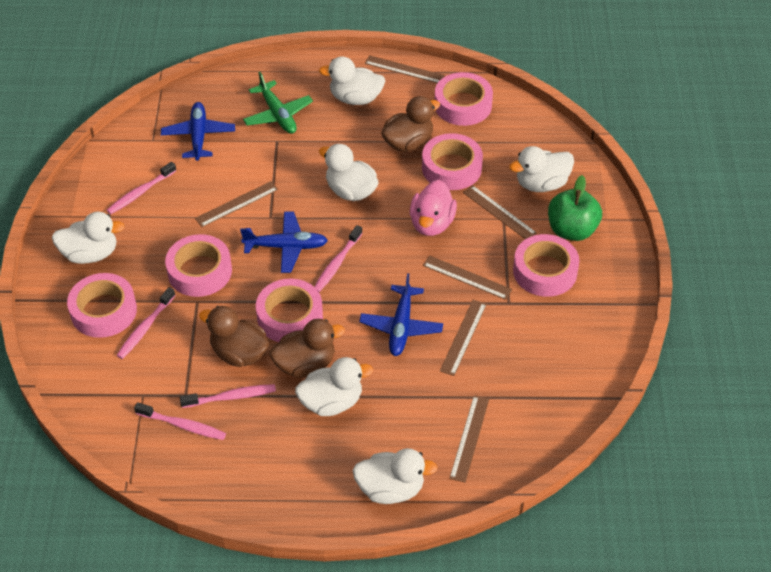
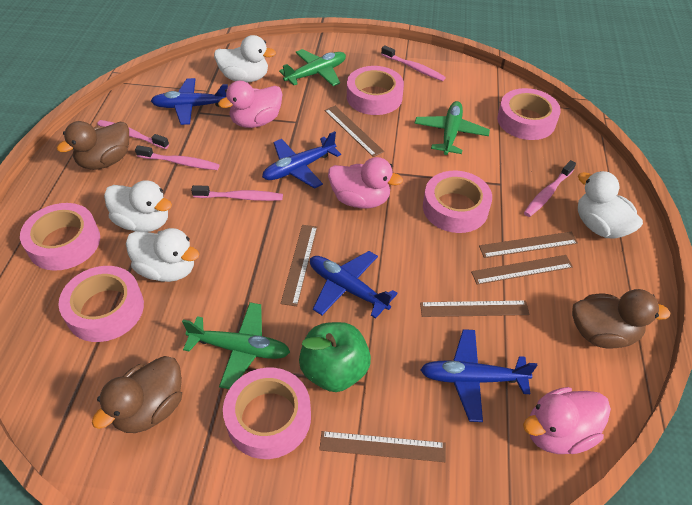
blue plane: [161,102,235,161] [240,212,328,273] [359,273,443,356] = 3 -> [151,78,228,125] [262,131,341,189] [310,251,398,319] [420,329,538,422] = 4
green plane: [243,72,313,134] = 1 -> [182,302,290,389] [279,49,346,86] [414,101,490,155] = 3
pink duck: [410,180,457,236] = 1 -> [218,81,282,128] [328,157,403,209] [523,387,611,454] = 3
white duck: [52,212,125,264] [295,357,373,416] [319,56,385,105] [319,144,379,201] [353,448,438,504] [509,146,574,192] = 6 -> [104,181,172,232] [126,228,199,282] [214,35,276,82] [578,171,643,239] = 4

